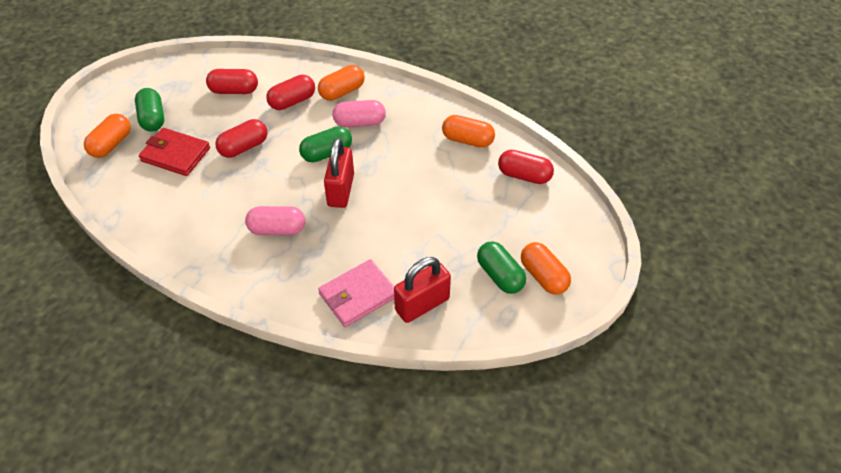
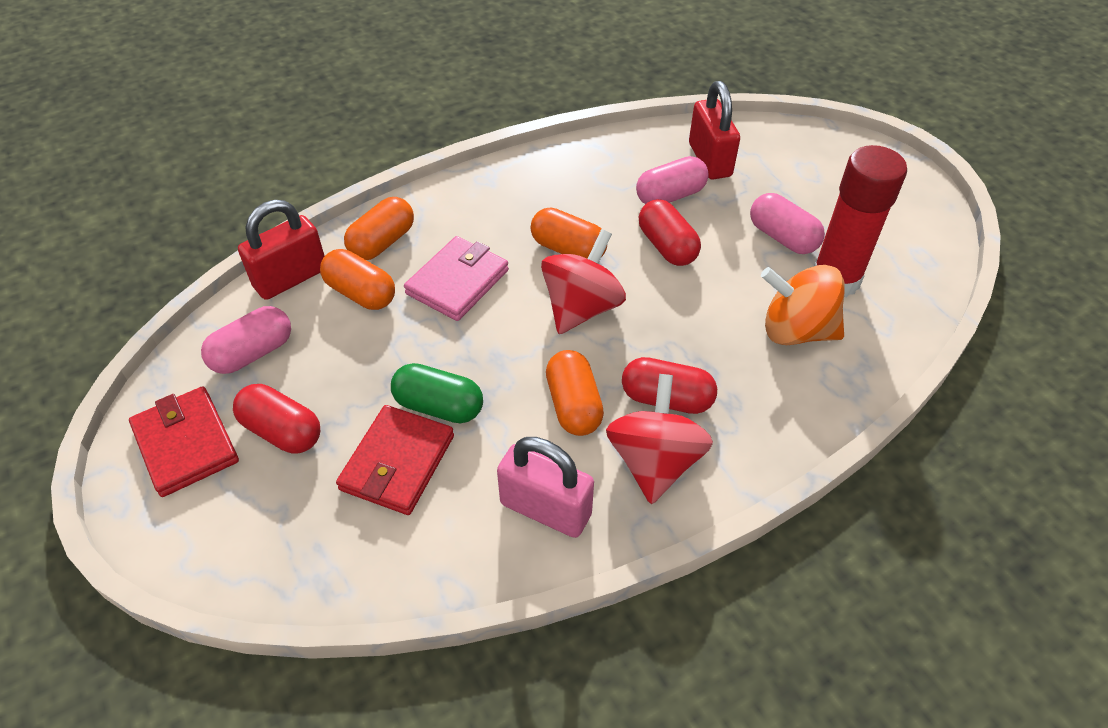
green capsule: [135,88,164,132] [299,126,352,162] [477,241,526,294] = 3 -> [391,363,483,423] = 1
orange spinning top: none = 0 -> [761,265,844,345] = 1
pink capsule: [245,206,305,235] [332,100,386,127] = 2 -> [201,306,291,374] [636,156,709,204] [750,193,825,254] = 3
pink padlock: none = 0 -> [497,437,594,538] = 1
red capsule: [206,69,258,94] [215,119,268,158] [266,75,315,110] [498,150,554,184] = 4 -> [233,384,320,453] [622,357,717,414] [639,199,701,266] = 3
red glue stick: none = 0 -> [814,145,907,297] = 1
red spinning top: none = 0 -> [541,229,626,334] [606,374,713,504] = 2
red wallet: [139,128,210,176] = 1 -> [129,386,239,497] [336,405,454,515] = 2

